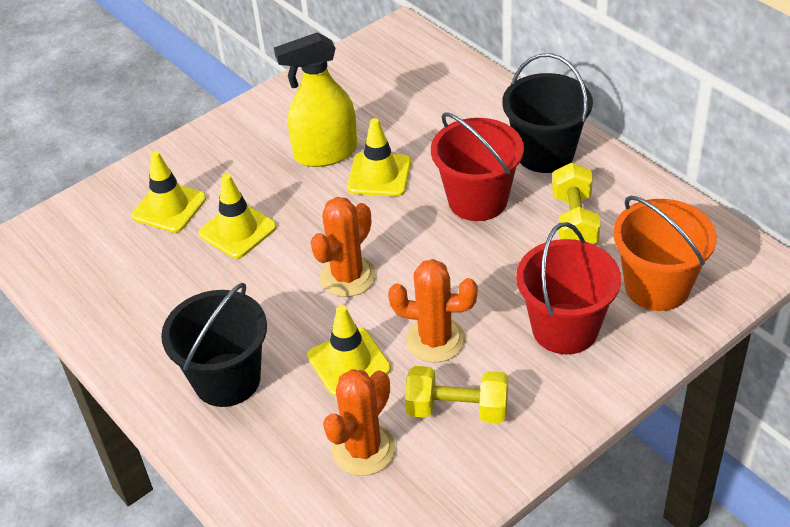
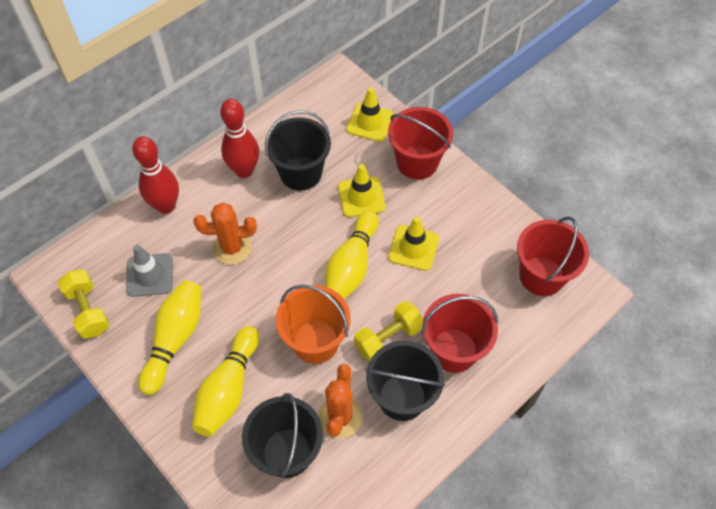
black bucket: [161,283,267,407] [502,53,593,173] = 2 -> [242,393,323,478] [265,110,331,191] [365,341,445,421] = 3
grey traffic cone: none = 0 -> [126,245,173,297] = 1
orange cactus: [311,197,376,297] [323,369,396,476] [388,259,478,362] = 3 -> [194,203,257,265] [318,364,362,439] = 2
red bowling pin: none = 0 -> [132,136,179,214] [220,99,259,178] = 2
red bucket: [431,112,524,221] [516,222,621,354] = 2 -> [388,107,453,180] [421,294,498,373] [517,216,589,296] = 3
yellow bowling pin: none = 0 -> [138,280,201,395] [192,326,259,437] [325,210,379,299] = 3
yellow spray bottle: [274,32,357,167] = 1 -> none = 0
yellow traffic cone: [131,151,206,233] [199,174,277,259] [307,305,391,396] [347,118,411,196] = 4 -> [338,164,385,217] [346,87,394,142] [388,217,439,271] = 3

